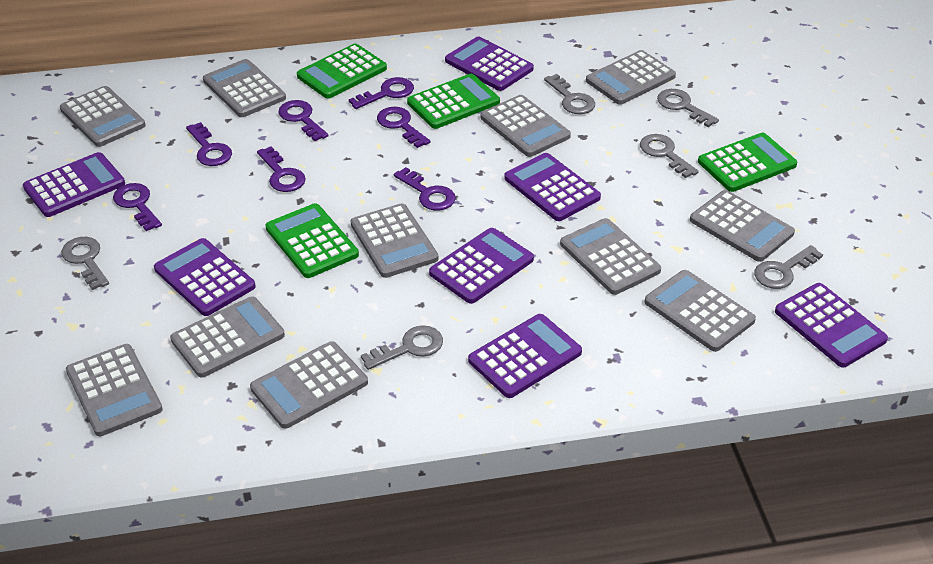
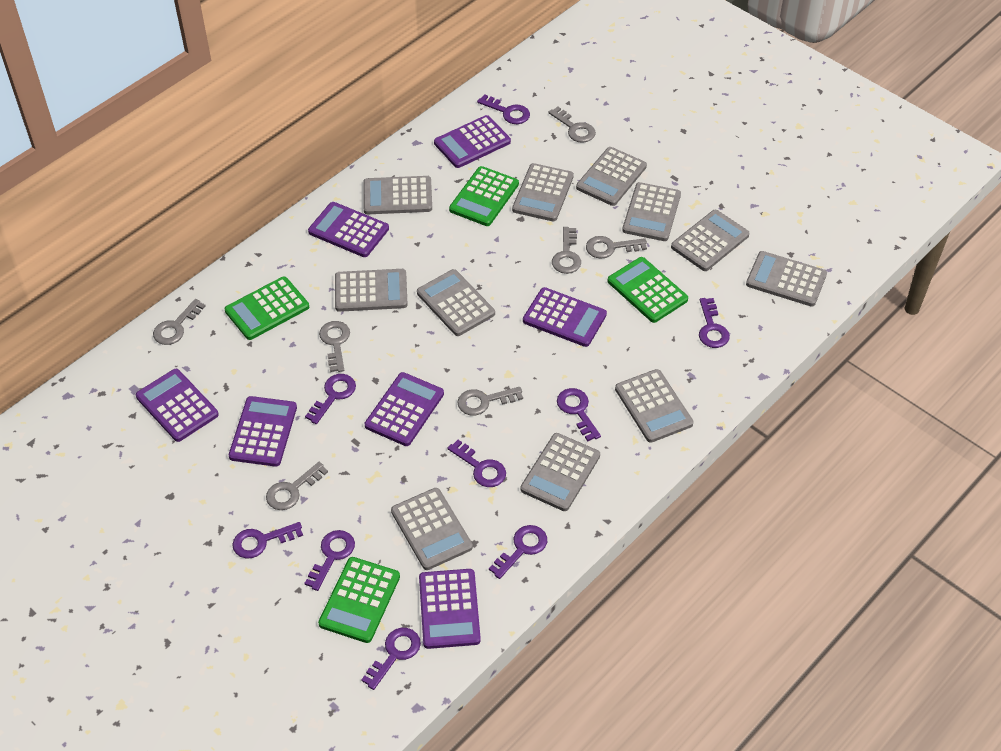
grey key: [61,237,109,290] [361,325,443,370] [544,74,595,114] [640,134,699,178] [657,89,719,127] [754,245,823,289] = 6 -> [153,299,206,345] [266,462,328,510] [319,321,350,372] [457,387,523,416] [549,107,596,143] [552,227,581,274] [586,236,647,259] = 7
purple key: [113,183,162,231] [186,122,232,166] [257,146,306,192] [278,100,329,141] [349,77,414,109] [377,107,430,148] [394,167,456,211] = 7 -> [232,522,303,559] [304,530,355,591] [305,374,356,424] [361,628,421,690] [448,440,506,487] [477,94,530,124] [489,525,547,579] [557,388,601,441] [699,298,730,348] = 9

